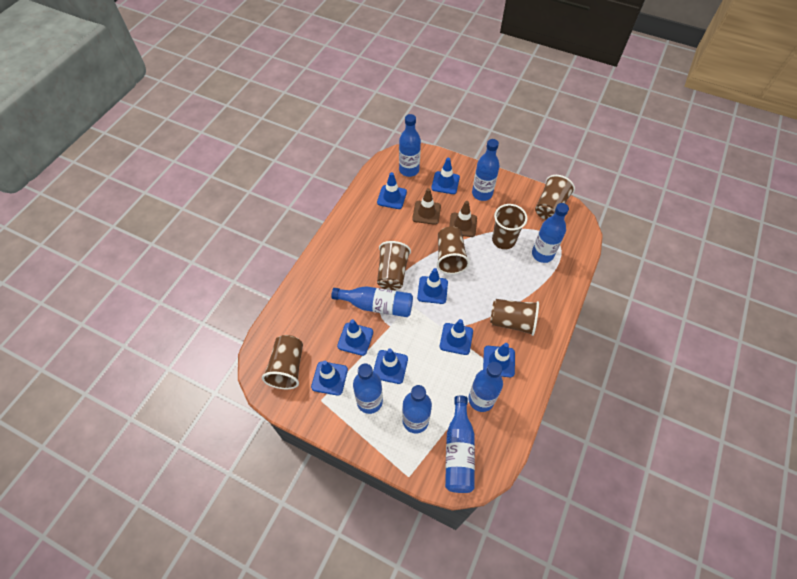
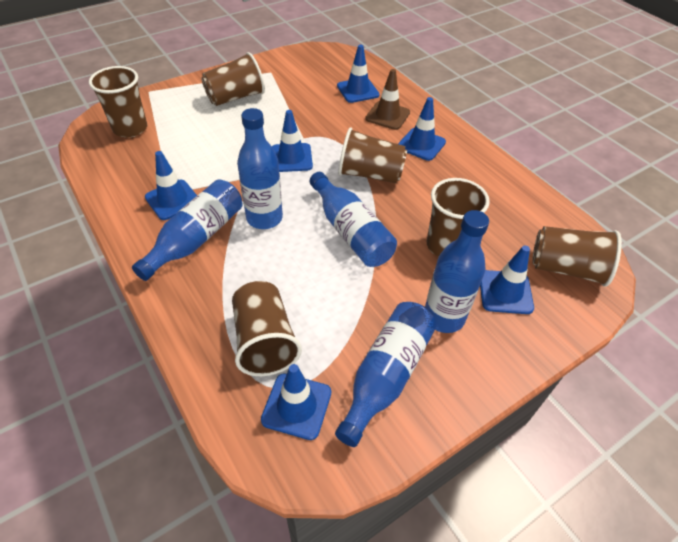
blue bottle: [331,286,413,317] [353,364,383,414] [399,114,421,177] [402,385,432,434] [445,396,475,493] [468,362,503,412] [472,139,500,201] [532,203,569,263] = 8 -> [132,180,242,281] [237,108,283,229] [310,172,397,267] [335,302,437,447] [425,210,489,333] = 5
blue traffic cone: [311,361,348,396] [337,319,373,356] [373,349,408,384] [377,172,407,209] [417,268,448,304] [431,158,460,194] [440,319,473,355] [483,343,515,377] = 8 -> [145,151,197,220] [261,364,331,440] [272,110,313,172] [337,45,379,103] [398,97,446,161] [480,246,534,314] = 6
brown traffic cone: [412,188,441,225] [449,201,477,237] = 2 -> [365,69,410,130] = 1

